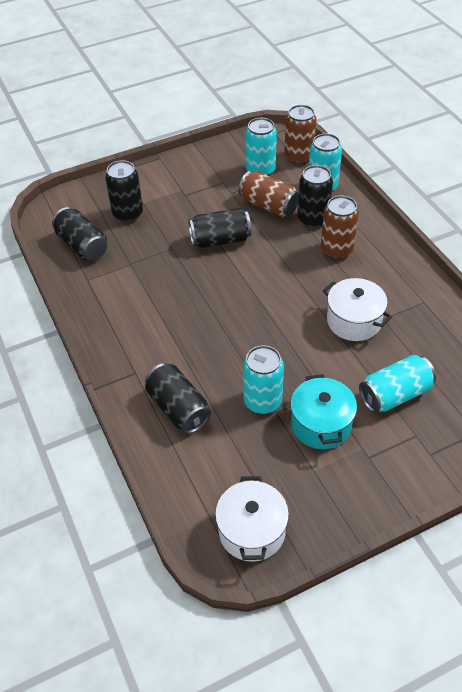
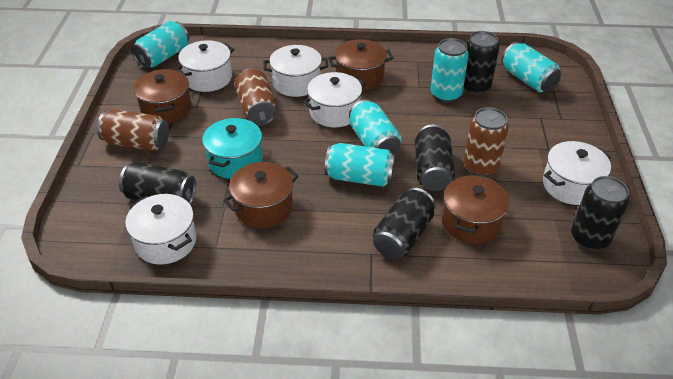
brown pot: none = 0 -> [133,69,191,124] [223,162,299,228] [328,39,393,91] [442,174,510,244] = 4
turquoise can: [243,345,284,414] [245,118,277,176] [309,133,342,192] [359,355,436,413] = 4 -> [131,21,189,69] [325,143,396,187] [349,100,402,155] [430,38,469,102] [501,42,562,92] = 5
white pot: [215,476,289,562] [323,278,392,341] = 2 -> [125,194,196,265] [175,40,234,92] [263,45,328,97] [303,72,366,127] [543,141,611,205] = 5

